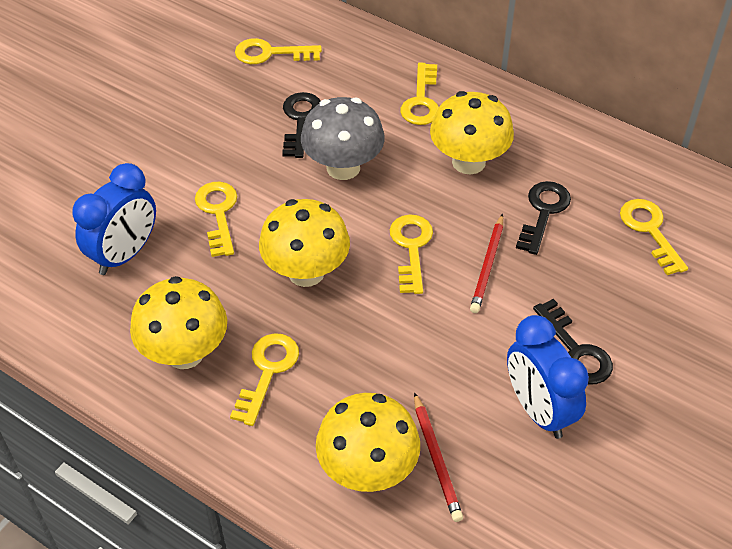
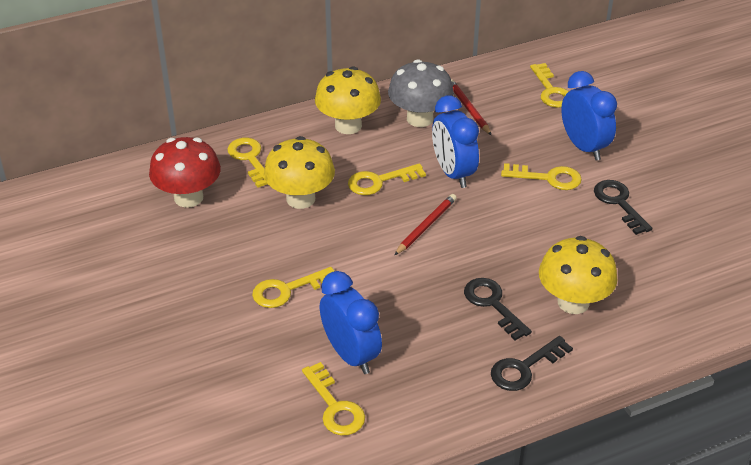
blue clock: [73,163,156,275] [507,315,589,439] = 2 -> [320,271,382,374] [432,95,479,188] [561,71,617,161] = 3
red mushroom: none = 0 -> [149,137,221,208] = 1
yellow mushroom: [130,276,227,369] [259,199,350,287] [316,393,420,492] [430,91,514,175] = 4 -> [264,136,335,209] [315,66,381,134] [539,236,618,314] = 3

